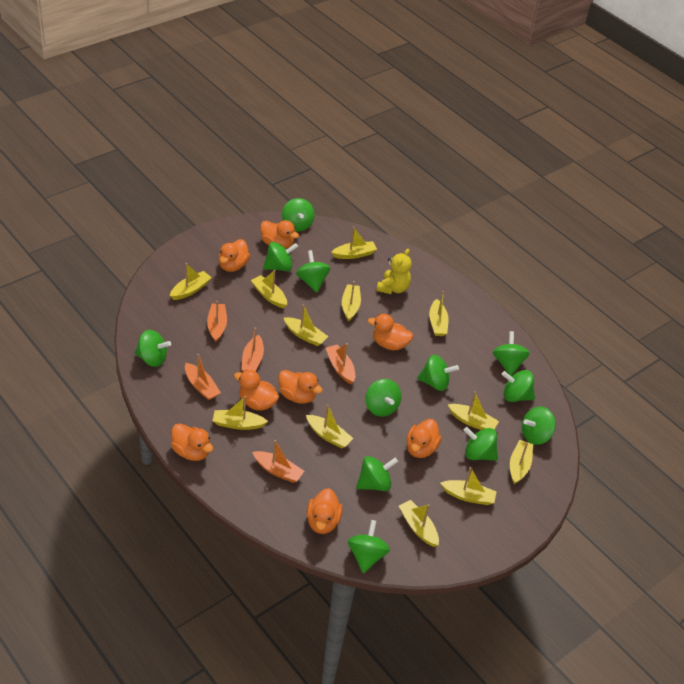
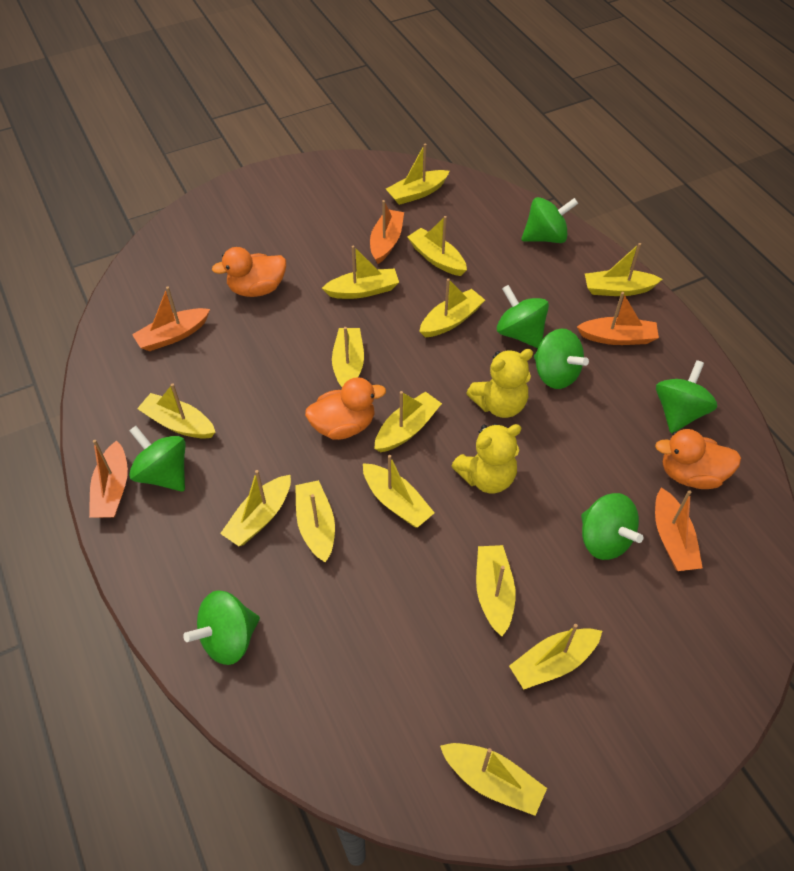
green spinning top: [135,330,171,367] [263,242,298,271] [282,198,315,231] [296,250,330,293] [348,520,390,573] [356,456,398,491] [366,379,401,417] [417,355,459,391] [464,427,498,461] [493,331,530,376] [502,370,535,402] [522,406,556,445] = 12 -> [129,426,185,492] [183,590,260,665] [497,285,549,348] [521,197,578,243] [534,329,589,389] [581,493,643,560] [656,360,717,433] = 7
orange duck: [171,423,213,461] [219,239,250,272] [234,370,279,411] [260,220,299,249] [278,370,323,404] [306,488,343,534] [368,314,413,350] [406,419,442,458] = 8 -> [212,247,286,297] [305,377,386,440] [655,429,741,489] = 3
yellow boat: [170,263,212,300] [213,396,268,430] [251,270,287,308] [283,304,328,346] [306,404,354,449] [331,227,377,259] [342,281,361,321] [399,500,439,547] [429,291,449,336] [440,467,497,505] [448,391,499,430] [510,440,533,484] = 12 -> [137,383,215,439] [220,470,291,546] [295,480,335,563] [322,246,399,299] [332,327,364,387] [363,455,435,528] [374,391,442,452] [386,143,450,205] [407,216,467,276] [419,278,485,337] [440,743,547,816] [476,545,516,636] [509,624,602,689] [585,243,662,296] = 14
yellow teddy bear: [376,249,412,294] = 1 -> [452,424,521,493] [467,349,533,418] = 2

